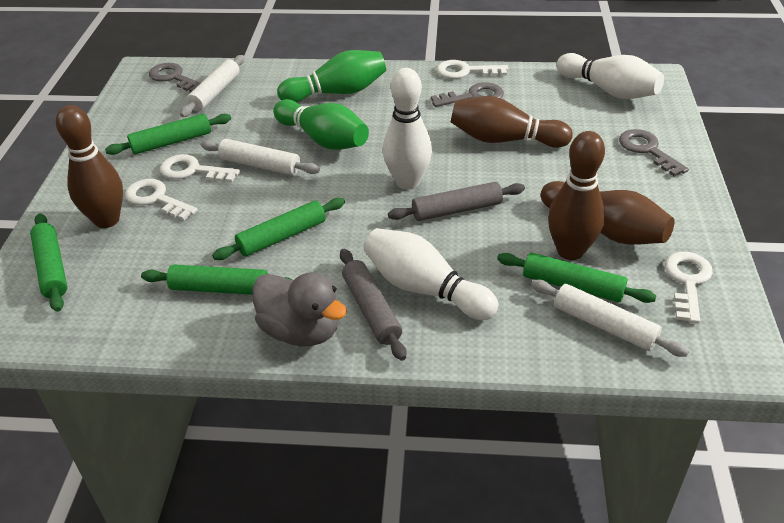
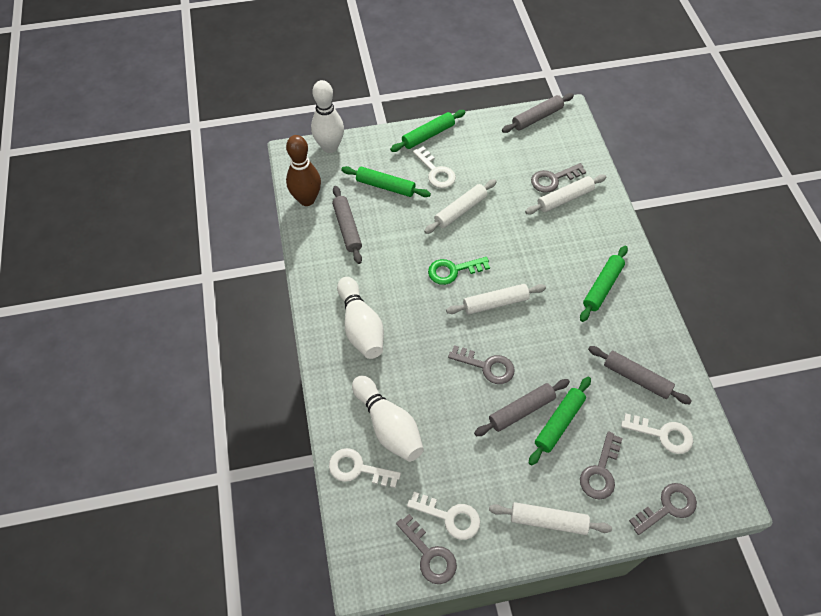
brown bowling pin: [56,105,123,228] [451,96,573,148] [541,181,674,245] [548,131,605,260] = 4 -> [286,135,321,206] = 1
green bowling pin: [273,99,369,150] [277,50,386,102] = 2 -> none = 0
green key: none = 0 -> [428,257,490,285] = 1
green rolling pin: [30,213,67,312] [105,114,231,155] [141,265,292,295] [212,198,345,260] [497,253,656,303] = 5 -> [341,166,431,197] [390,110,466,152] [529,377,591,466] [580,246,628,322] = 4
grey duck: [252,272,347,346] = 1 -> none = 0
grey key: [149,63,200,92] [431,82,504,107] [619,129,689,176] = 3 -> [396,514,457,584] [448,345,515,384] [531,163,586,193] [580,432,622,500] [629,483,697,535] = 5
grey rolling pin: [340,249,406,361] [388,182,525,221] = 2 -> [332,186,362,264] [474,379,570,436] [502,93,574,133] [588,346,692,404] = 4
white rolling pin: [180,55,244,117] [201,139,320,175] [531,280,689,357] = 3 -> [424,179,497,234] [446,284,546,315] [489,502,612,535] [525,174,606,215] = 4

